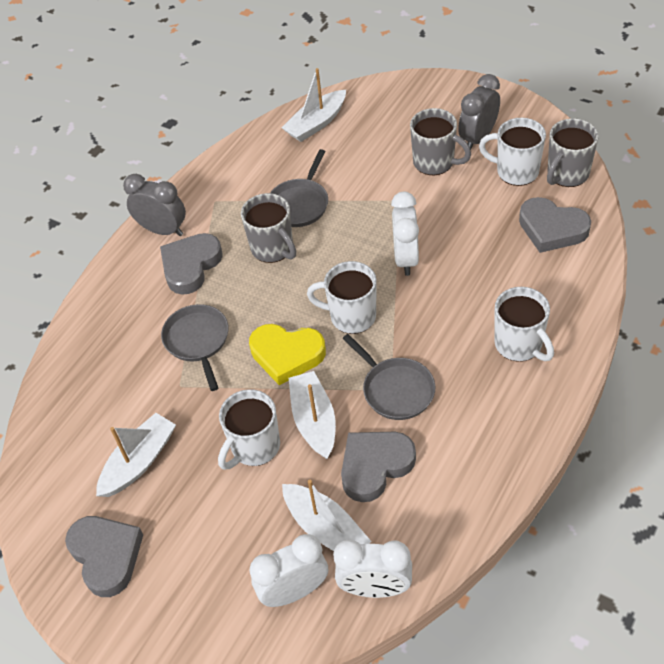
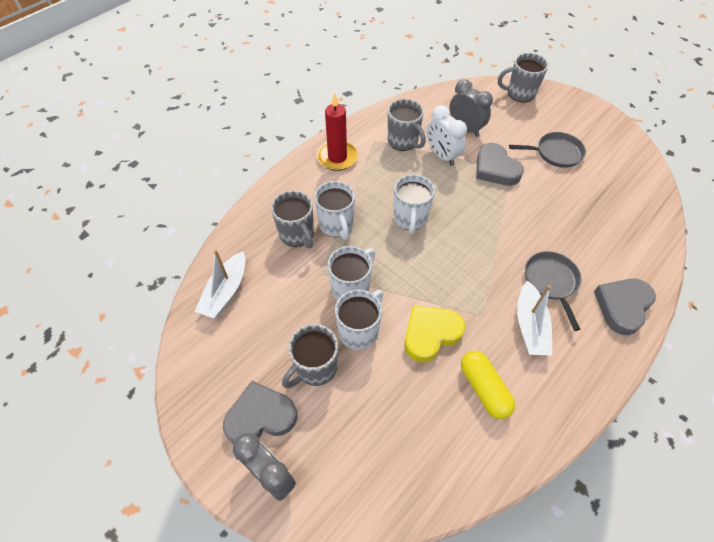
grey heart: [65,516,143,597] [160,233,223,295] [341,432,416,502] [519,197,591,253] = 4 -> [223,381,297,444] [476,143,524,186] [594,279,656,335] = 3
grey mug: [241,193,296,263] [410,108,471,175] [547,118,599,187] = 3 -> [271,190,314,248] [282,324,338,389] [388,99,426,151] [498,53,549,103] = 4
grey pan: [161,304,229,391] [270,149,328,227] [342,334,435,420] = 3 -> [509,132,586,168] [525,251,582,331] = 2
red candle: none = 0 -> [317,93,358,171] = 1
white boat: [96,413,176,497] [282,68,346,142] [282,480,371,551] [288,371,336,459] = 4 -> [195,250,245,318] [517,281,552,355] = 2
white clock: [250,534,328,607] [333,540,412,598] [391,192,419,276] = 3 -> [427,105,467,166] = 1
yellow capsule: none = 0 -> [461,351,515,419] = 1

